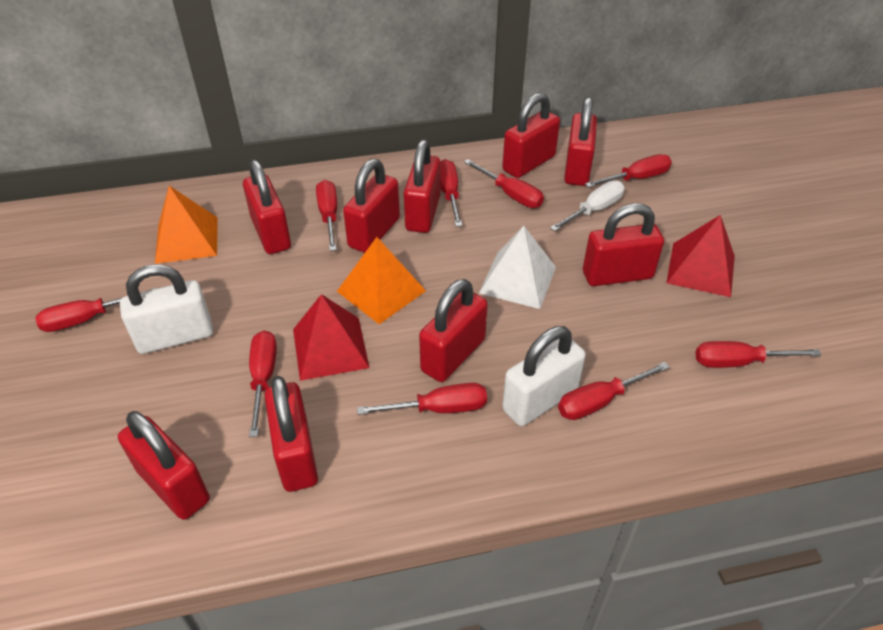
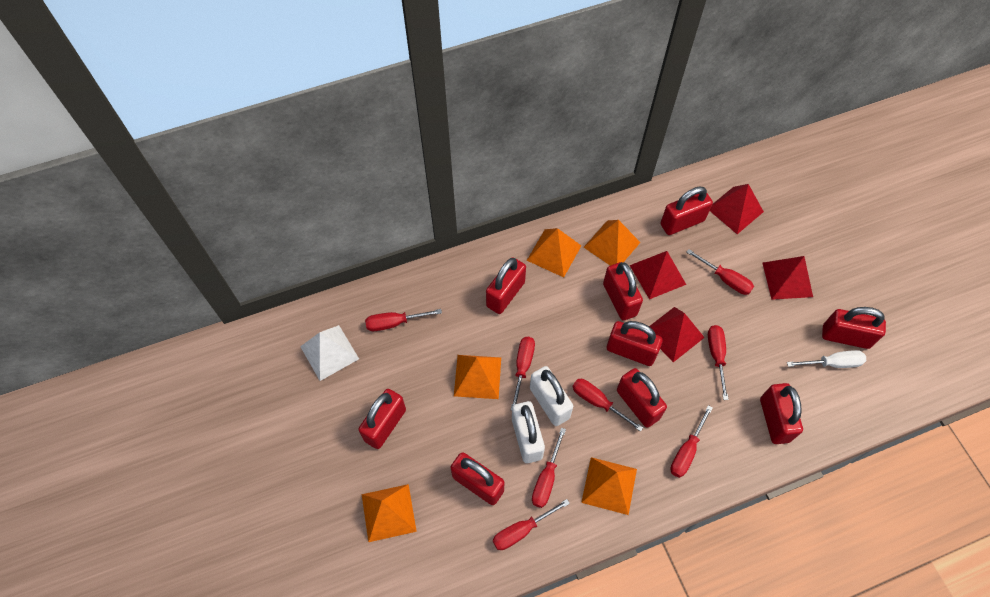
orange pyramid: [155,186,218,264] [337,237,426,324] = 2 -> [362,484,417,542] [454,355,501,399] [527,228,581,277] [581,457,637,515] [584,220,641,266] = 5
red pyramid: [293,294,369,381] [667,215,735,297] = 2 -> [630,251,686,299] [649,307,705,362] [710,184,764,234] [763,256,813,300] = 4
red screwdriver: [35,288,157,332] [249,331,277,437] [316,180,337,251] [357,383,487,415] [440,159,462,227] [464,159,544,208] [558,362,670,420] [585,154,672,188] [695,341,821,368] = 9 -> [365,309,442,331] [493,499,570,550] [511,337,535,411] [532,428,566,508] [573,379,643,432] [670,405,713,478] [686,249,754,295] [708,325,729,400] = 8

